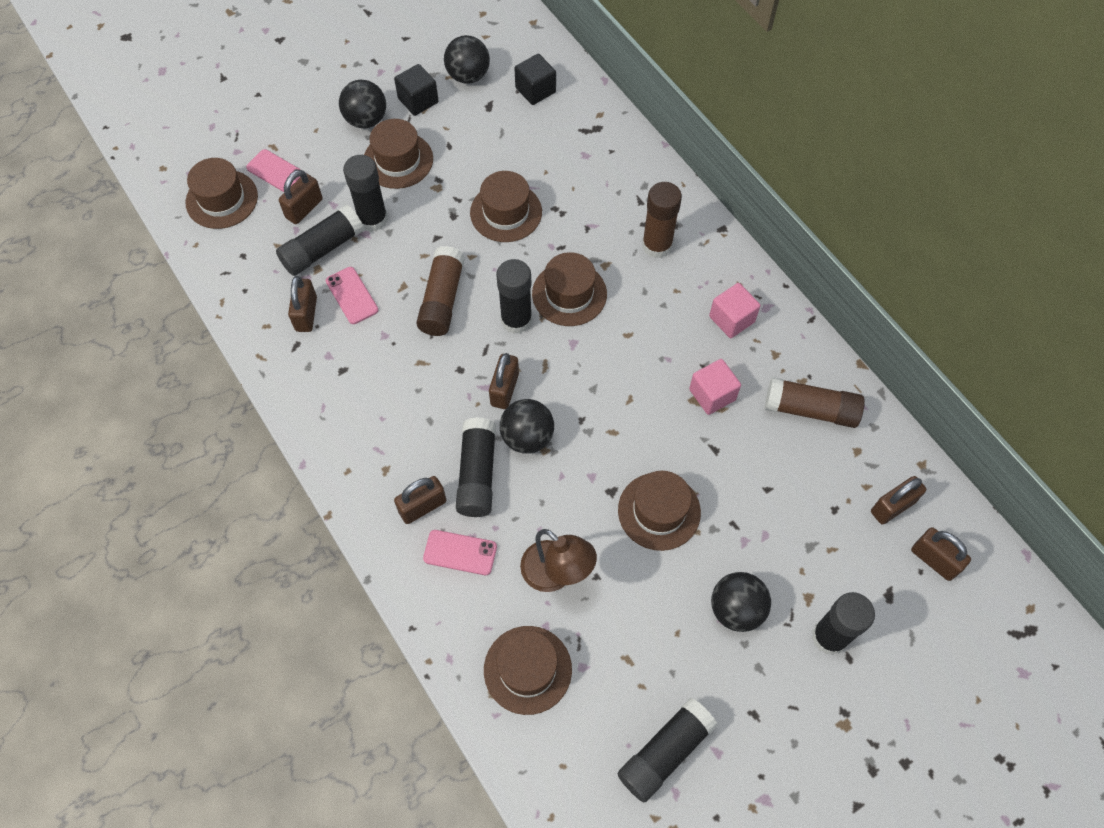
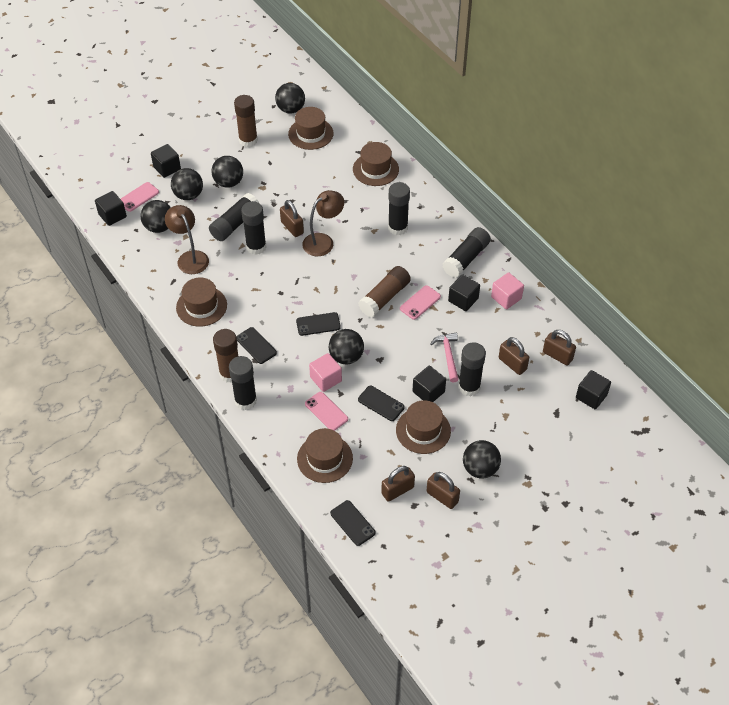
black ball: [339,79,386,128] [444,35,490,84] [500,399,554,454] [711,572,771,632] = 4 -> [140,200,171,233] [171,168,203,200] [211,156,243,188] [275,83,305,114] [329,329,364,364] [463,440,501,478] = 6
black cube: [394,64,439,116] [515,54,556,105] = 2 -> [95,191,127,226] [151,144,181,178] [412,366,446,402] [448,274,480,311] [576,370,611,409] = 5
black phone: none = 0 -> [236,327,277,364] [296,312,341,336] [330,500,376,546] [358,386,405,421] = 4
brown hat: [185,158,258,229] [364,119,433,189] [470,171,542,242] [484,626,572,715] [532,252,607,326] [618,471,701,551] = 6 -> [176,278,227,327] [288,107,334,150] [297,428,353,483] [353,142,399,186] [396,400,451,454] = 5
brown lamp: [520,529,597,592] = 1 -> [165,205,209,274] [302,190,344,256] = 2
brown padlock: [279,170,323,224] [288,276,317,332] [394,476,446,524] [489,353,519,409] [871,476,926,524] [911,527,971,581] = 6 -> [280,200,304,237] [381,466,415,502] [426,472,460,509] [499,337,529,375] [543,330,576,365] = 5
pink hammer: none = 0 -> [430,333,459,382] = 1

